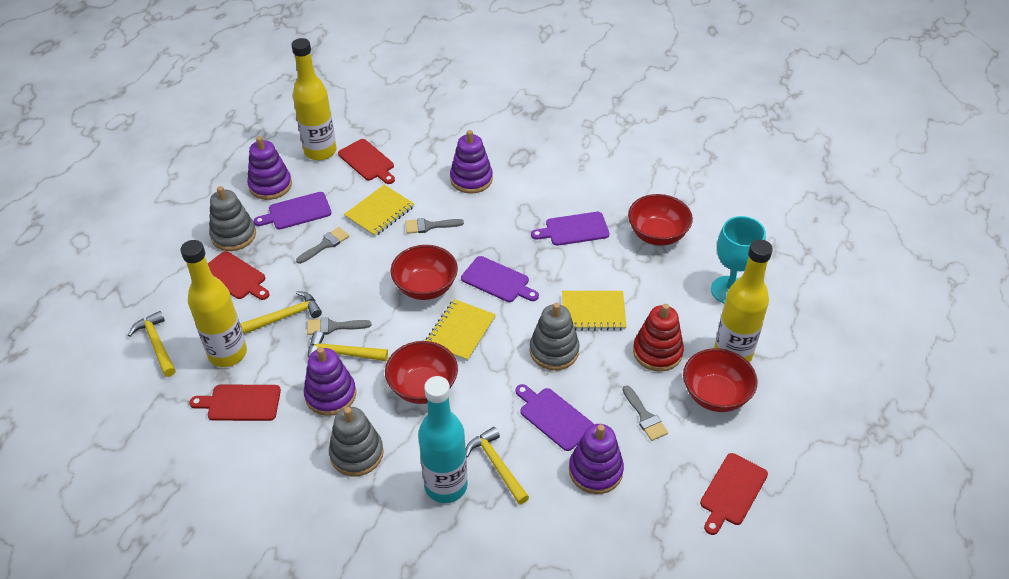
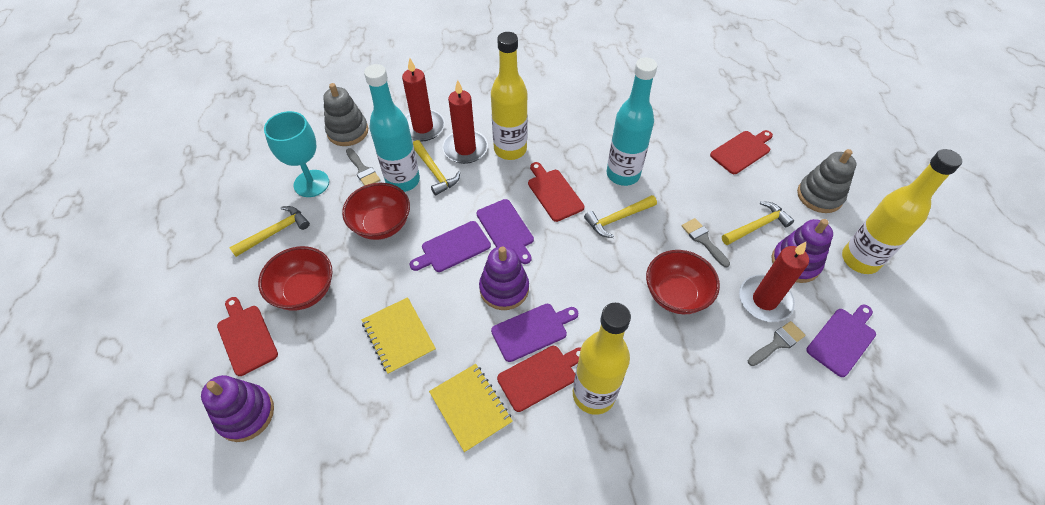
grey brush: [296,227,349,264] [307,317,371,335] [405,218,464,234] [623,385,668,441] = 4 -> [346,148,381,186] [682,218,730,267] [748,321,805,366] = 3
grey stacking toy: [209,186,256,251] [329,407,384,476] [530,302,580,370] = 3 -> [323,83,368,146] [797,149,856,213] = 2
purple stacking toy: [247,136,292,200] [304,347,356,416] [450,130,493,194] [569,424,624,494] = 4 -> [201,375,274,442] [479,246,529,310] [772,219,833,283] = 3
red bowl: [385,341,458,404] [390,245,458,300] [628,194,693,246] [683,348,757,412] = 4 -> [258,246,332,311] [342,183,410,240] [646,250,720,314] = 3
red candle: none = 0 -> [402,58,445,142] [442,80,488,164] [739,242,809,322] = 3
red stacking toy: [633,304,684,372] = 1 -> none = 0
turquoise bottle: [418,376,468,503] = 1 -> [364,64,420,192] [607,57,657,186] = 2
yellow notebook: [344,185,414,237] [426,299,496,361] [562,291,626,331] = 3 -> [362,297,436,375] [429,364,513,453] = 2

